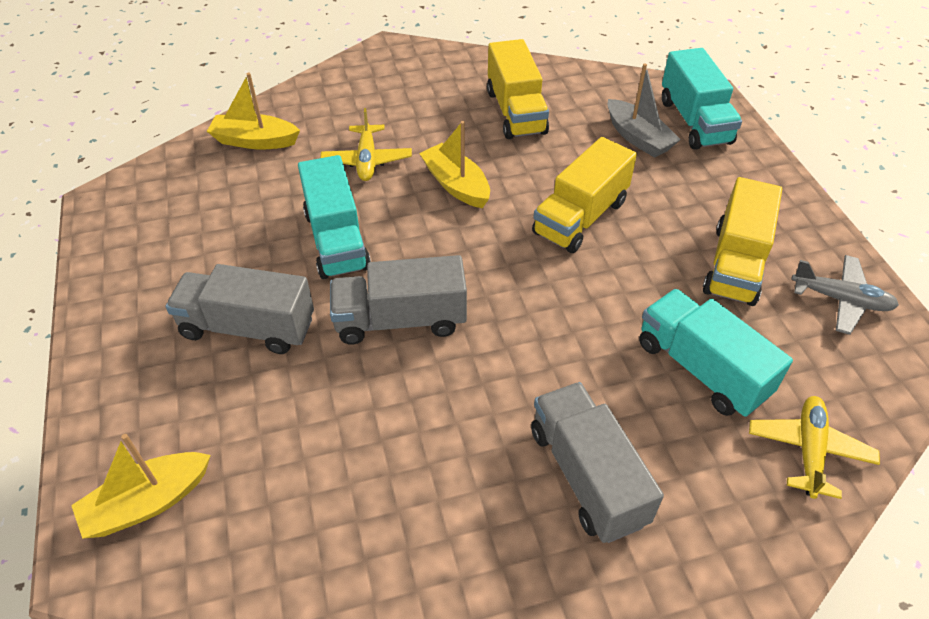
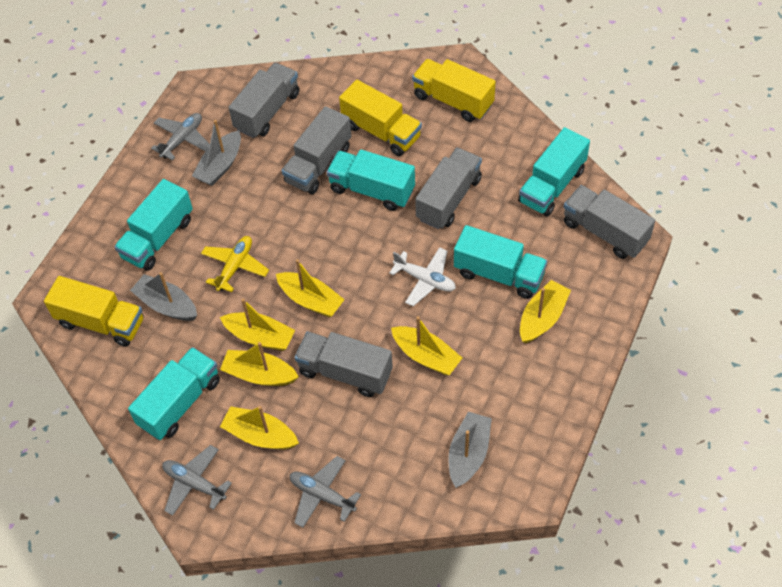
grey boat: [608,63,681,158] = 1 -> [130,272,197,321] [192,120,241,186] [448,412,492,488] = 3
grey plane: [791,255,899,335] = 1 -> [151,113,210,160] [162,445,232,516] [290,456,361,528] = 3
grey truck: [166,264,314,354] [330,255,467,345] [531,382,664,543] = 3 -> [229,63,300,138] [282,106,351,194] [295,331,393,397] [415,148,482,229] [564,185,655,259] = 5
turquoise truck: [298,155,371,279] [639,289,793,417] [662,48,742,150] = 3 -> [114,179,193,271] [128,347,220,440] [327,149,415,211] [454,225,547,299] [518,127,590,216] = 5
white plane: none = 0 -> [389,247,456,306] = 1
yellow boat: [71,434,211,539] [207,73,300,150] [419,121,490,208] = 3 -> [220,299,295,351] [220,342,299,386] [220,406,299,449] [276,259,345,317] [391,316,462,375] [520,280,571,343] = 6
yellow plane: [320,108,412,181] [749,396,880,499] = 2 -> [201,236,269,292] = 1

